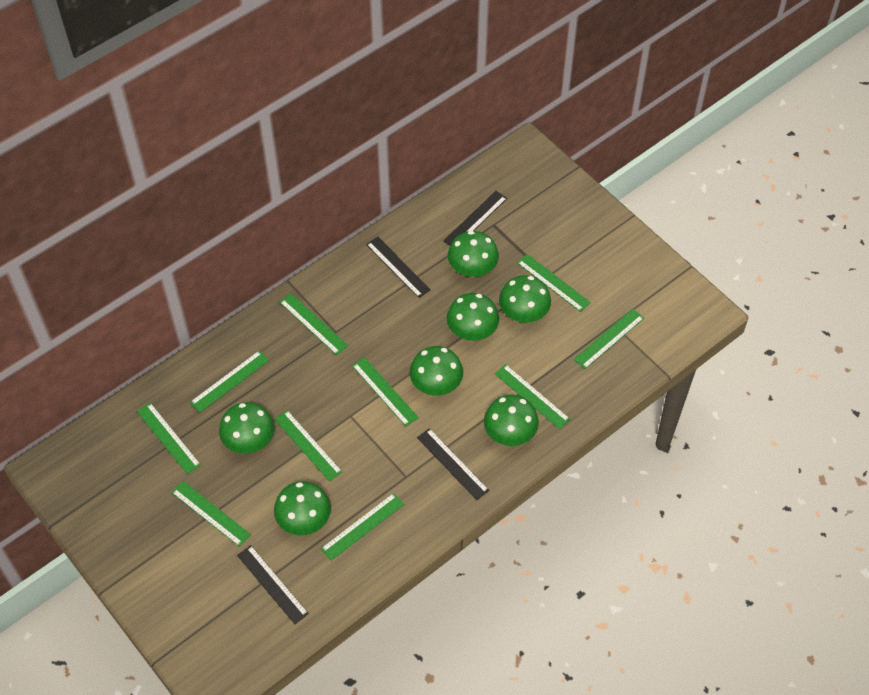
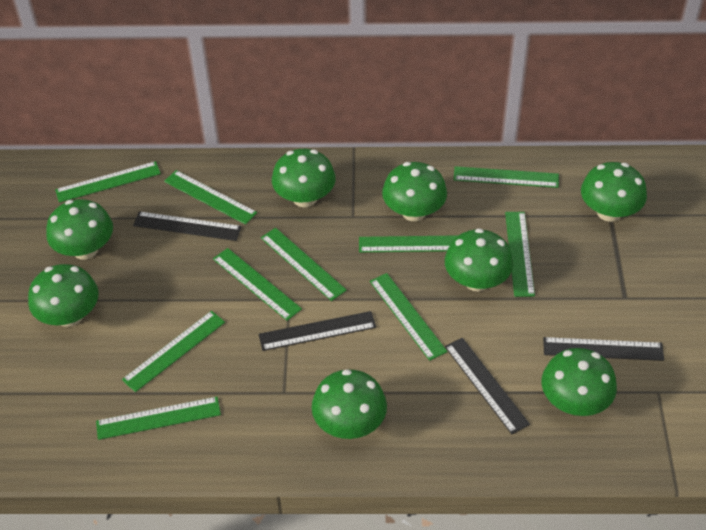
green mushroom: [219,402,274,454] [274,481,331,535] [410,346,463,396] [447,293,499,341] [448,231,499,277] [484,395,539,446] [499,275,551,323] = 7 -> [28,264,99,327] [46,199,113,260] [272,149,336,208] [312,369,387,439] [382,162,447,221] [445,228,513,291] [542,348,617,416] [581,162,647,222] = 8

